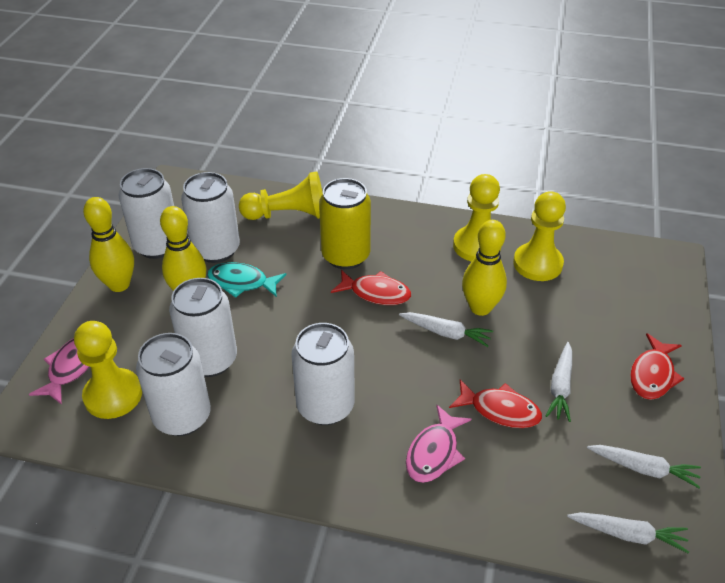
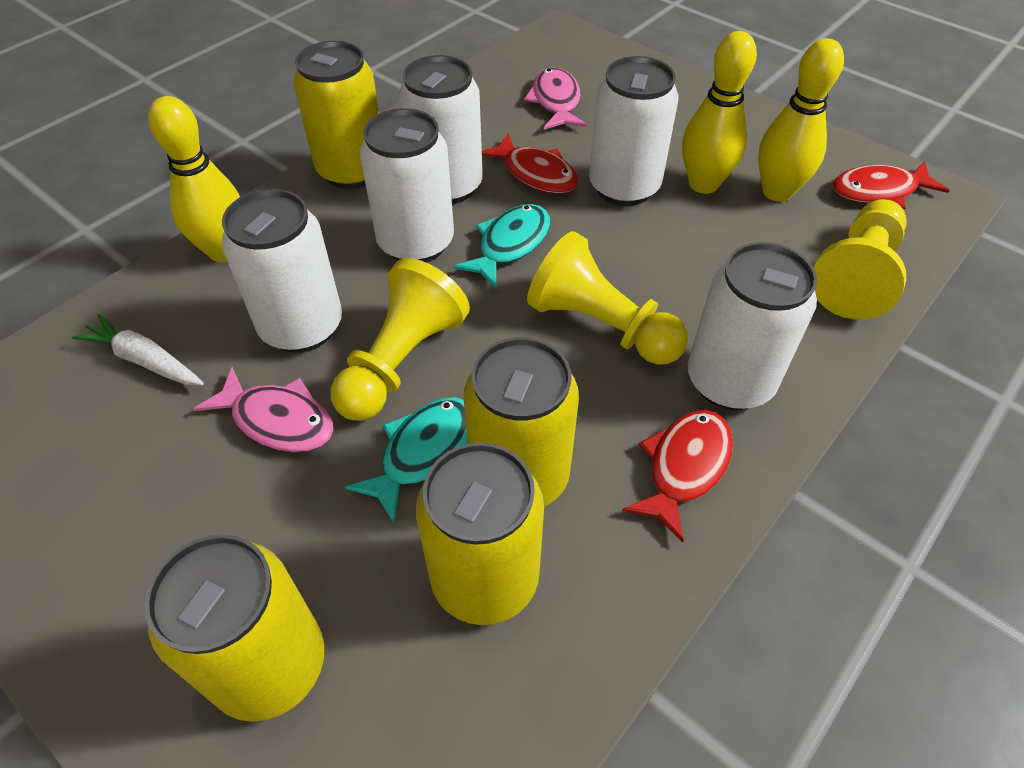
turquoise fish: [207,262,286,298] = 1 -> [345,397,467,523] [453,204,550,288] = 2
white carrot: [399,312,493,347] [546,342,572,422] [567,512,689,553] [587,445,701,488] = 4 -> [72,314,204,385] = 1
yellow can: [319,178,371,269] = 1 -> [145,534,325,722] [293,41,379,189] [416,442,544,625] [464,337,579,507] = 4
yellow pawn: [74,321,142,419] [239,171,323,220] [453,174,501,262] [513,191,566,281] = 4 -> [330,258,470,421] [527,231,688,365] [813,199,907,320] = 3

